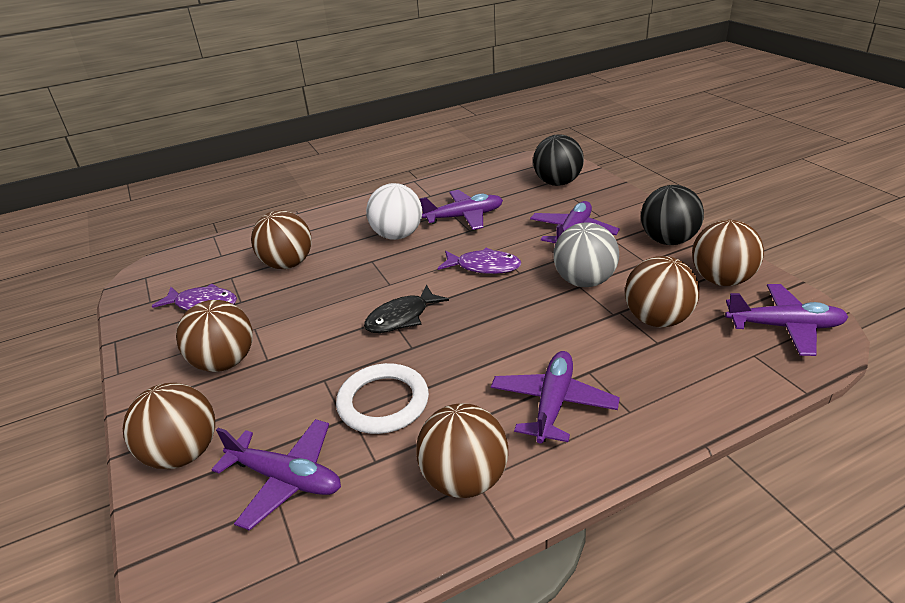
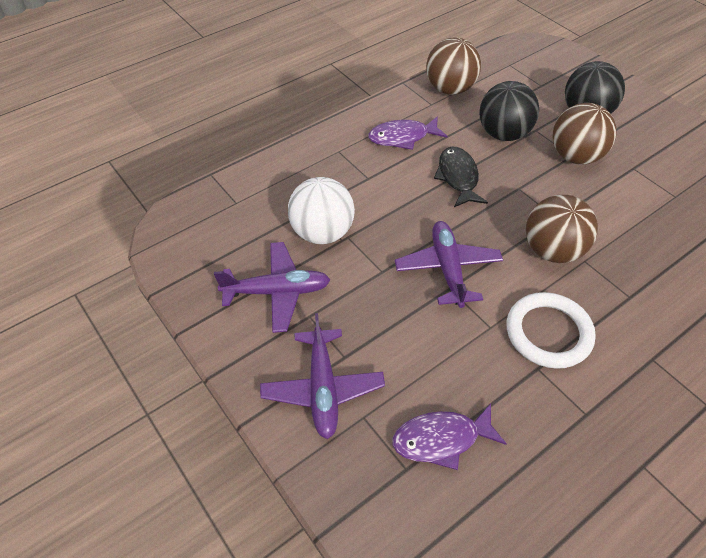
brown ball: [123,383,215,469] [176,300,253,372] [251,210,312,269] [416,403,508,498] [625,256,699,328] [692,220,764,286] = 6 -> [426,38,481,95] [526,195,598,263] [553,103,617,164] = 3
grey ball: [553,222,619,287] = 1 -> none = 0
purple plane: [212,419,341,531] [420,190,503,230] [491,351,620,444] [530,201,620,244] [725,284,848,356] = 5 -> [214,242,330,333] [260,313,385,439] [395,221,503,308] = 3

